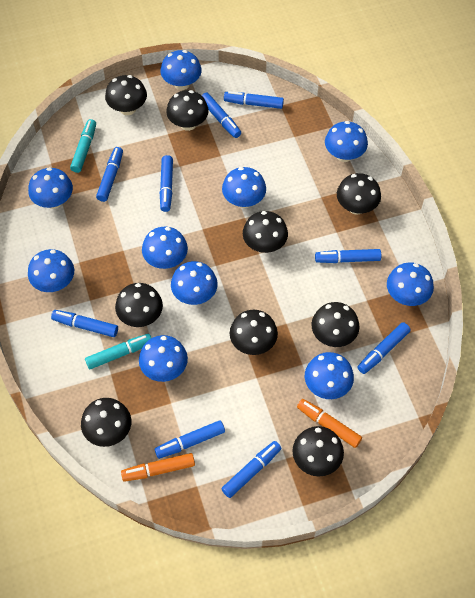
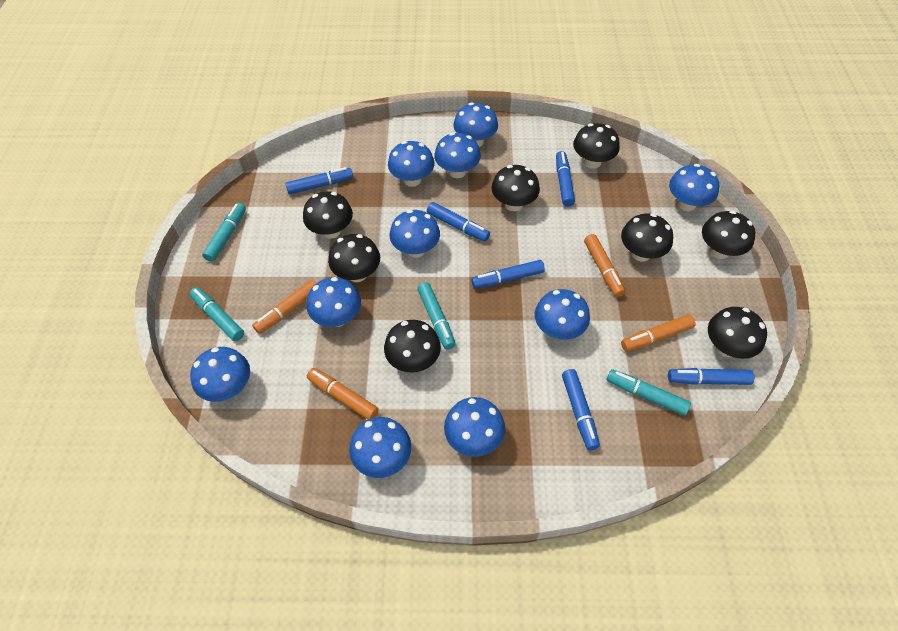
black mushroom: [81,398,131,447] [105,75,147,115] [115,283,163,327] [166,90,209,131] [230,310,278,355] [243,211,288,253] [292,426,344,476] [311,302,360,347] [337,173,381,215] = 9 -> [303,191,353,239] [328,234,380,282] [384,320,441,373] [491,165,540,211] [573,123,620,169] [621,213,673,261] [702,210,755,259] [708,307,767,359] = 8
blue marker: [51,310,118,337] [96,147,123,202] [155,420,225,459] [160,155,173,212] [202,93,241,138] [221,441,282,498] [224,91,284,109] [315,249,381,263] [357,322,411,374] = 9 -> [285,167,353,194] [427,202,490,242] [471,260,545,288] [556,151,575,207] [562,369,600,450] [668,368,754,385] = 6
orange marker: [121,453,195,482] [297,399,362,448] = 2 -> [252,279,317,334] [307,368,379,420] [584,234,625,297] [621,315,696,351] = 4
turquoise marker: [70,119,96,173] [85,334,151,369] = 2 -> [190,287,244,341] [202,203,246,262] [417,282,456,350] [607,369,691,416] = 4

